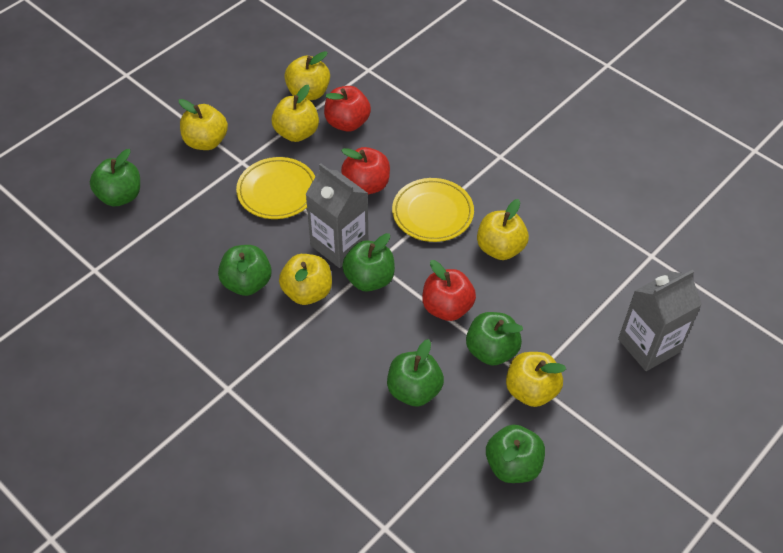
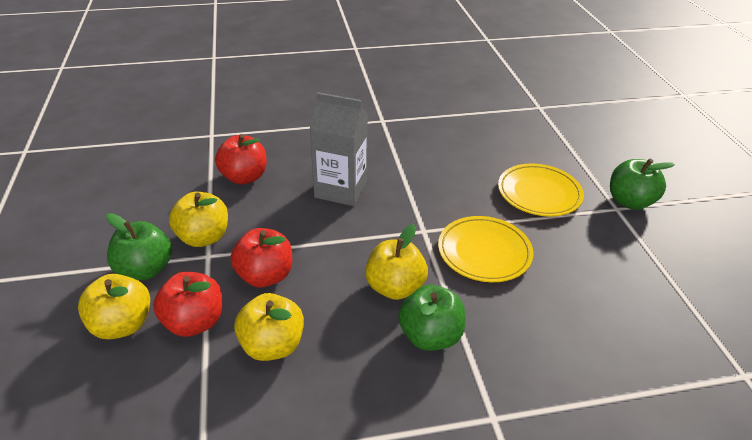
green apple: [90,149,140,206] [218,245,272,296] [342,233,395,292] [387,339,444,407] [466,312,523,365] [486,424,545,483] = 6 -> [106,213,172,280] [398,285,465,351] [610,158,675,210] = 3
grey carton: [306,164,368,268] [618,270,702,371] = 2 -> [310,92,368,206] = 1
yellow apple: [179,99,228,150] [272,85,319,142] [279,254,332,305] [284,51,330,100] [477,199,529,260] [506,352,566,407] = 6 -> [78,274,150,339] [169,191,228,247] [234,293,304,361] [365,224,428,300] = 4

